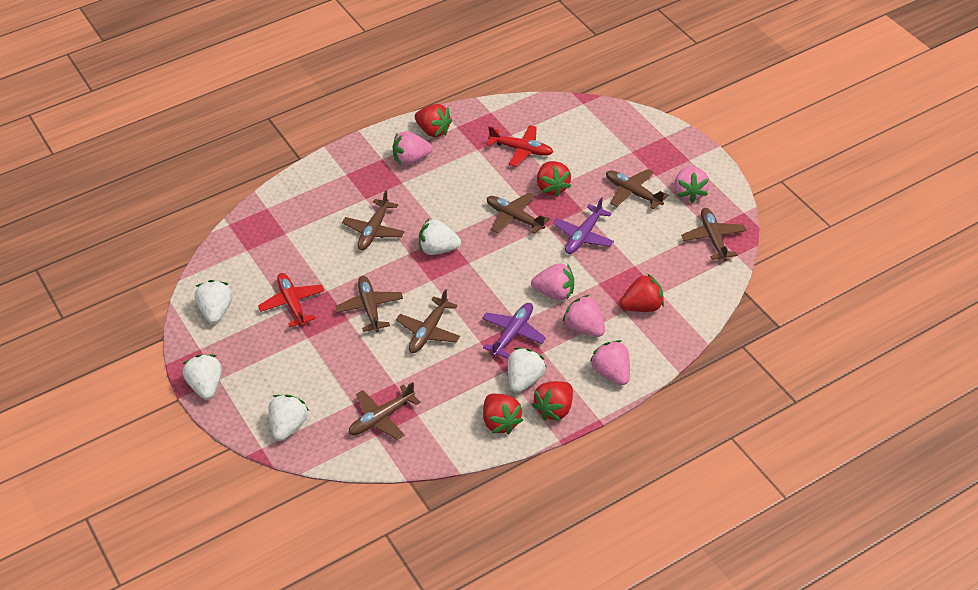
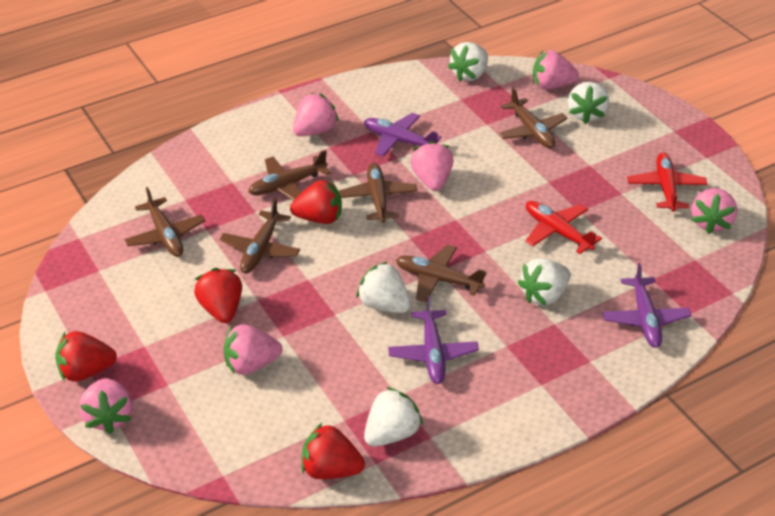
brown plane: [335,276,403,332] [342,190,405,250] [349,382,420,440] [396,289,460,353] [487,193,550,234] [606,169,668,210] [681,208,746,261] = 7 -> [124,187,205,257] [219,199,300,273] [248,150,331,200] [338,163,417,222] [396,244,487,302] [498,88,567,148] = 6
pink strawberry: [393,131,432,165] [531,263,574,300] [563,295,605,337] [590,340,630,385] [674,166,710,203] = 5 -> [79,378,133,434] [224,325,283,375] [293,93,339,136] [410,141,453,191] [533,50,579,90] [691,188,737,234] = 6
purple plane: [482,303,546,358] [553,197,614,254] = 2 -> [364,113,441,156] [388,296,479,384] [602,263,692,348] = 3
red strawberry: [415,104,452,137] [483,394,523,434] [532,381,573,421] [537,161,571,197] [620,273,664,312] = 5 -> [55,331,117,382] [194,268,242,323] [290,180,342,224] [301,423,365,479] = 4

